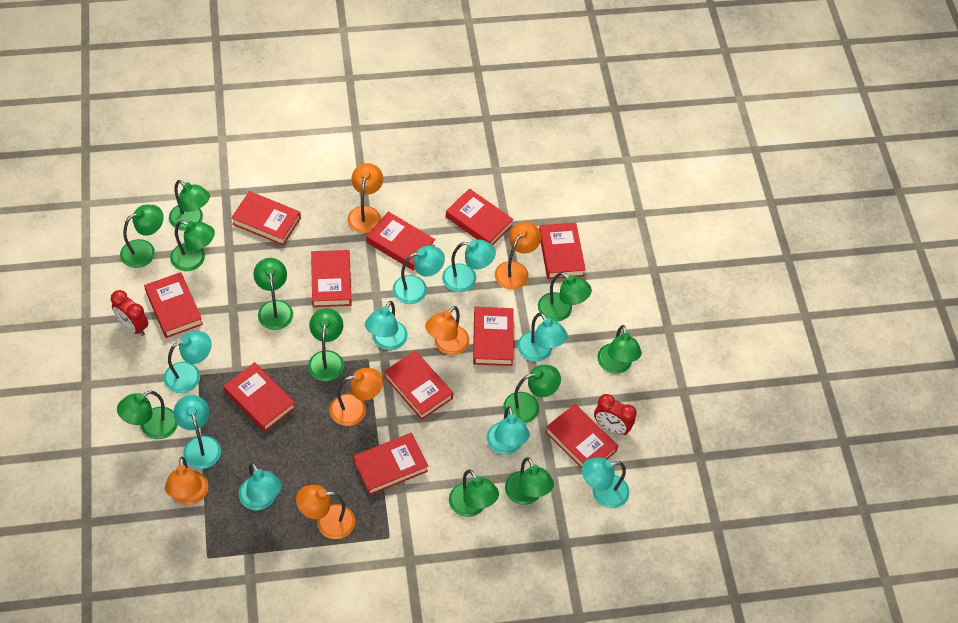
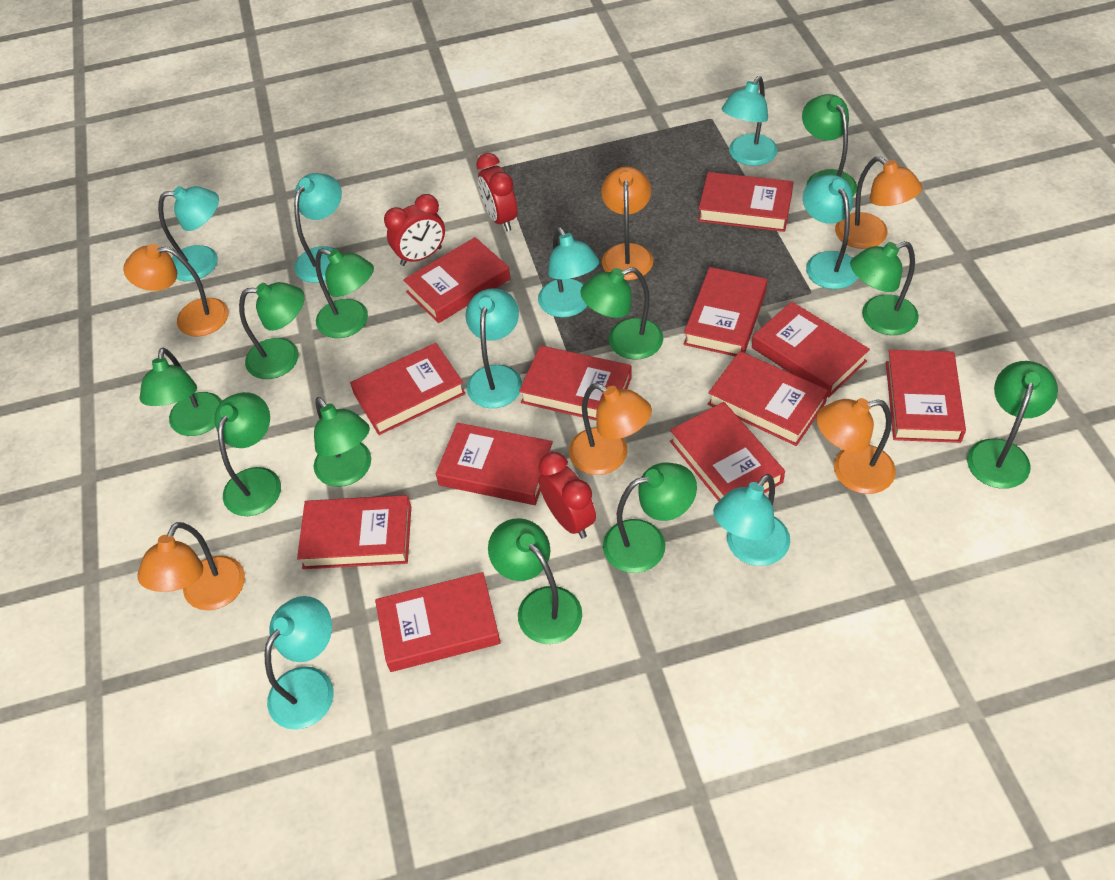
red book: [144,272,203,338] [224,362,295,432] [231,191,301,245] [311,250,352,307] [353,433,428,495] [366,211,435,271] [384,351,453,420] [446,188,514,245] [473,307,513,366] [539,222,586,279] [545,404,618,469] = 11 -> [297,495,411,569] [350,343,466,435] [375,572,501,672] [403,237,511,323] [436,423,553,505] [519,345,632,420] [670,402,785,501] [684,267,767,356] [698,172,794,232] [708,351,828,446] [752,302,870,397] [886,350,966,443] = 12
red clock: [111,290,148,336] [594,394,637,435] = 2 -> [384,194,445,266] [476,153,517,231] [539,452,596,539] = 3
turquoise lamp: [164,331,212,393] [173,395,221,469] [239,463,282,511] [365,301,408,350] [393,246,445,304] [442,240,496,292] [487,406,530,454] [518,313,568,362] [582,457,629,508] = 9 -> [158,186,219,281] [265,596,334,730] [294,173,342,283] [466,288,522,408] [538,227,599,317] [713,474,790,566] [722,76,778,166] [803,175,858,289] = 8

